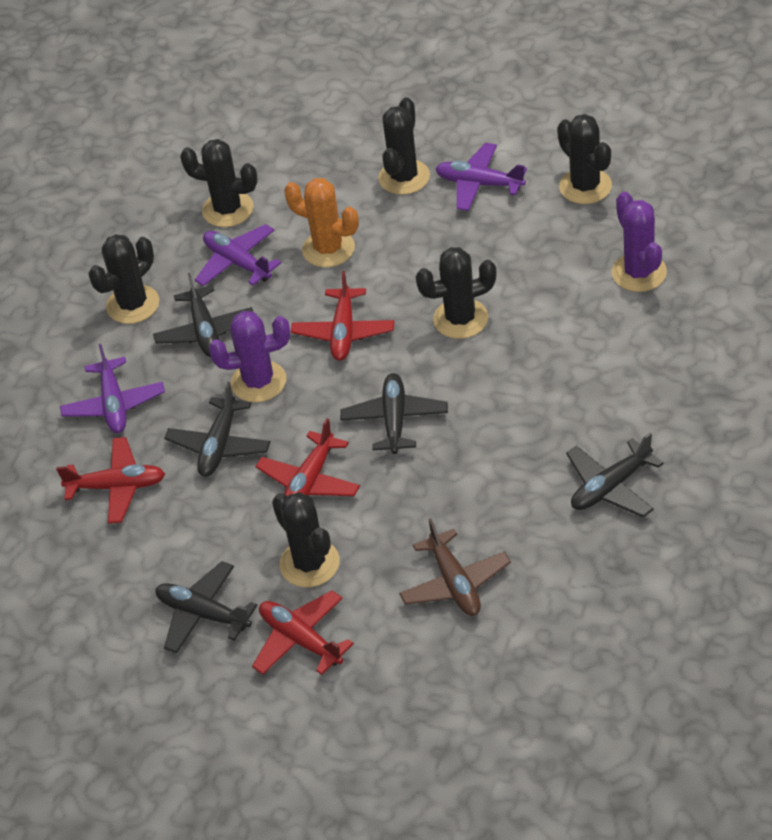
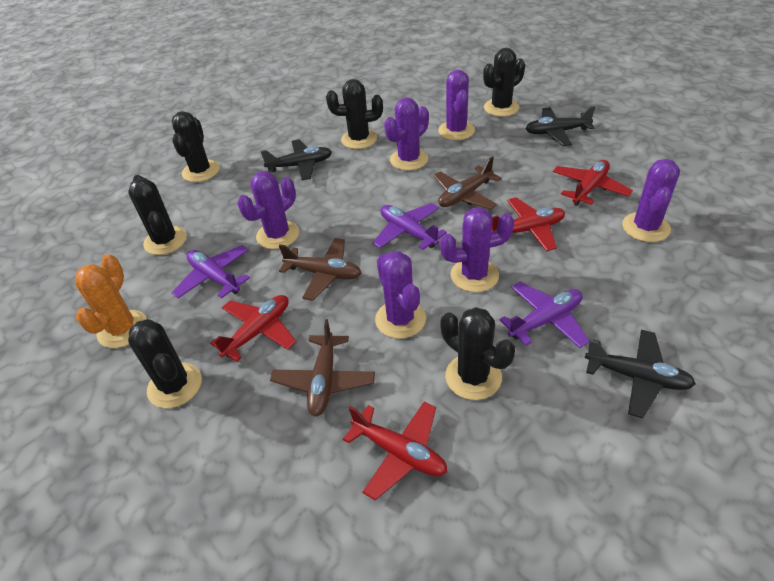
black plane: [153,273,253,357] [155,561,257,654] [164,382,271,477] [340,373,448,454] [566,432,664,517] = 5 -> [260,139,332,180] [525,106,595,146] [585,330,696,418] = 3
brown plane: [399,518,511,616] = 1 -> [270,319,375,416] [279,238,361,301] [434,156,502,210] = 3
purple cactus: [209,311,290,403] [612,192,667,292] = 2 -> [238,171,299,249] [375,251,426,339] [384,97,429,170] [438,70,475,140] [440,208,514,292] [622,159,680,242] = 6

